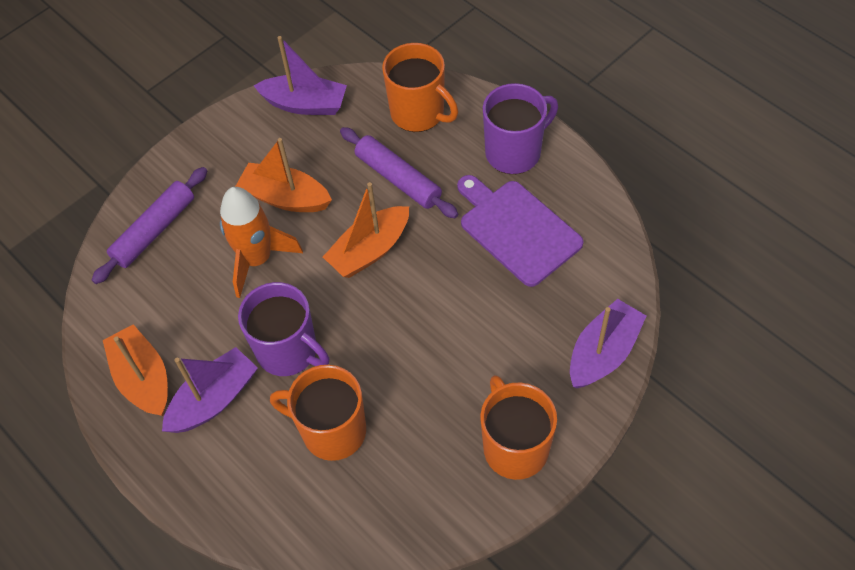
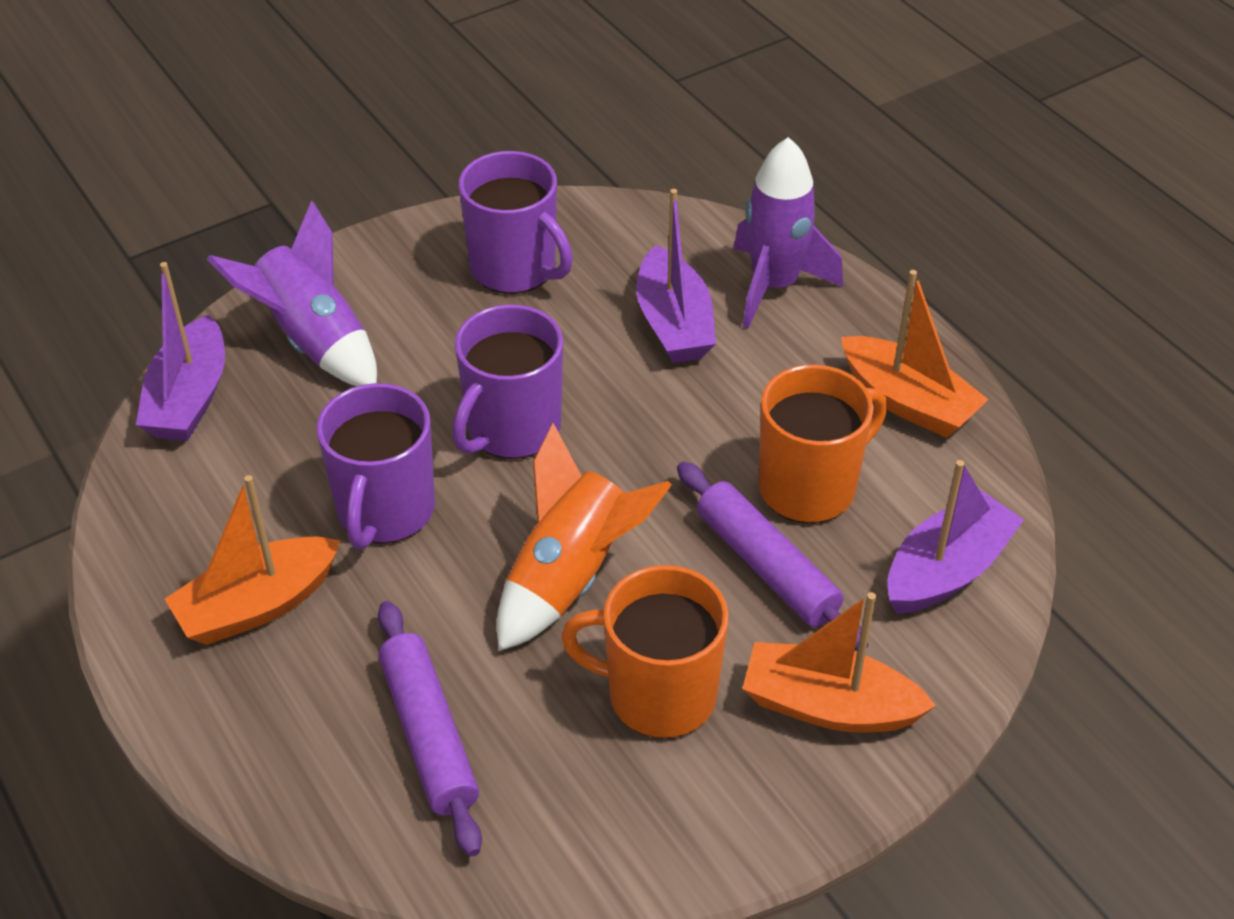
orange mug: [270,365,366,461] [382,43,458,132] [480,375,557,480] = 3 -> [561,565,729,738] [759,365,887,523] = 2
purple cutting board: [457,175,584,287] = 1 -> none = 0
purple mug: [238,282,329,376] [483,83,558,174] = 2 -> [317,383,435,550] [452,304,563,459] [459,151,573,294] = 3
purple rocket: none = 0 -> [207,200,377,386] [734,137,843,329] = 2

